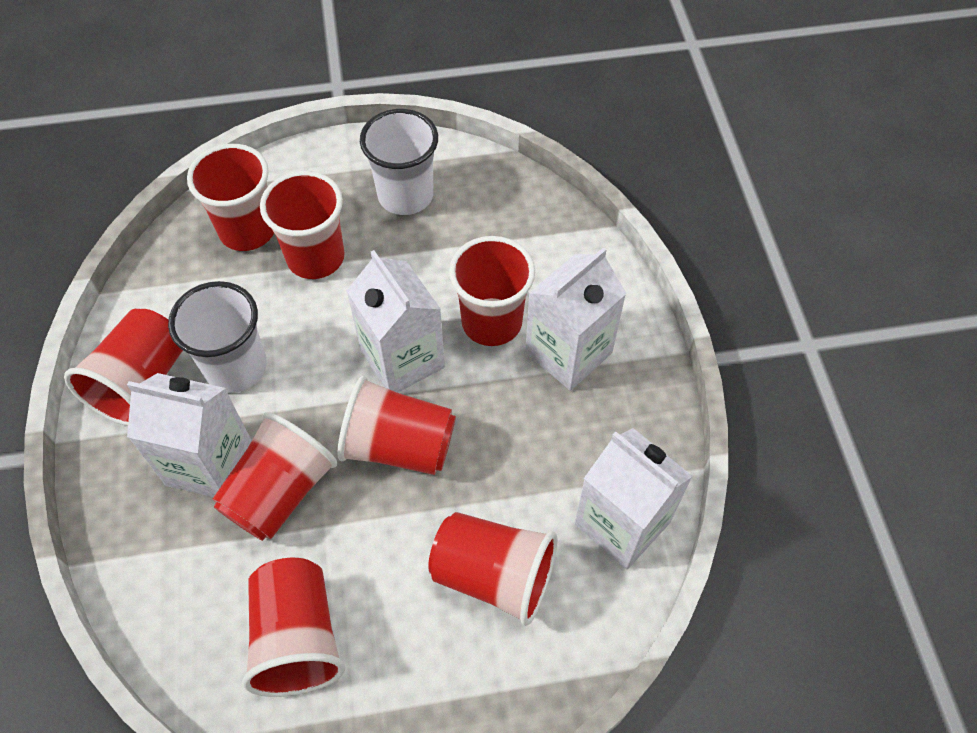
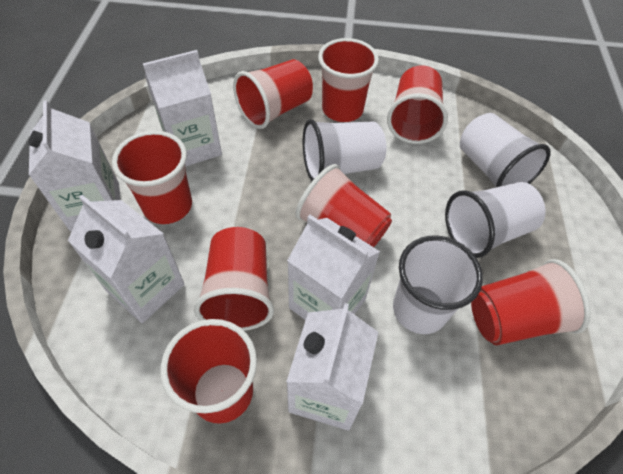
white carton: [127,373,252,497] [347,250,445,393] [525,247,626,391] [574,428,693,570] = 4 -> [29,100,121,231] [68,195,185,323] [143,50,222,167] [286,303,378,430] [287,215,380,320] = 5
white cup: [168,281,267,393] [360,109,438,215] = 2 -> [303,119,386,181] [393,236,483,334] [445,182,545,258] [460,113,551,187] = 4

